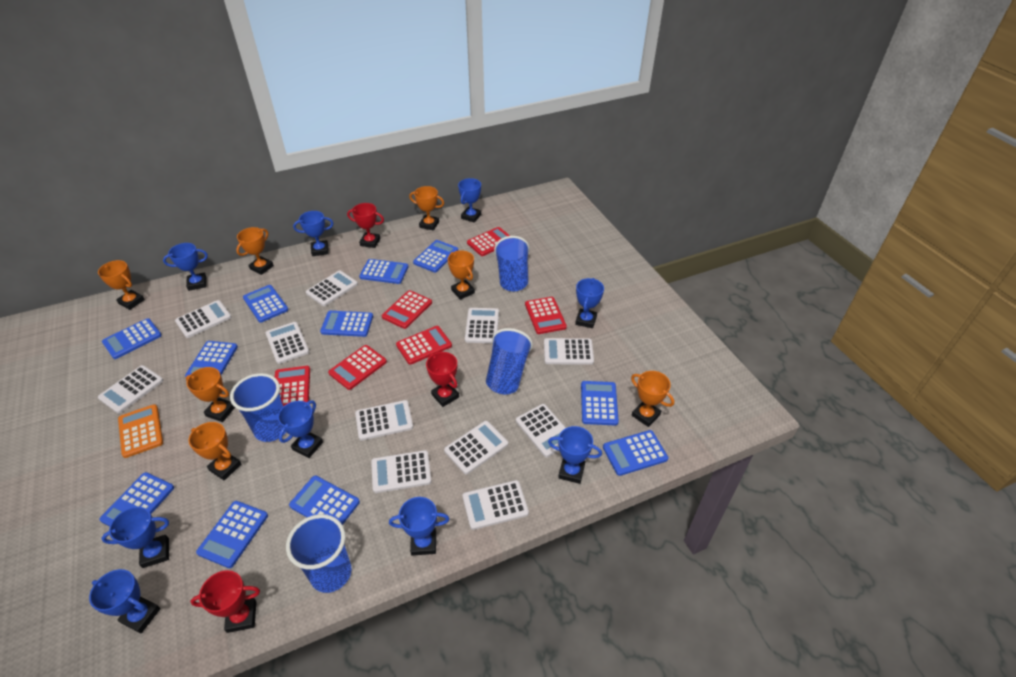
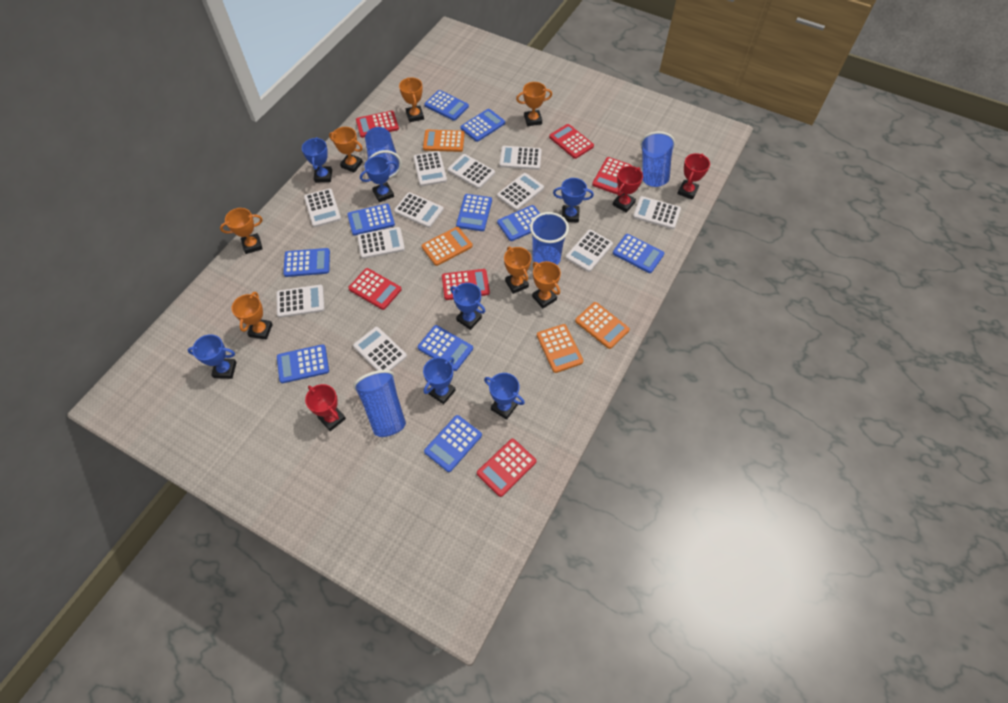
blue calculator: [100,472,174,527] [102,318,162,359] [185,341,238,377] [196,501,268,568] [243,285,288,323] [289,475,360,525] [320,311,373,337] [359,259,408,284] [413,240,458,272] [581,381,619,425] [603,430,668,476] = 11 -> [277,344,329,383] [283,248,330,277] [347,204,395,236] [418,325,473,371] [424,90,469,121] [424,415,482,472] [456,194,492,231] [460,109,505,142] [497,205,540,241] [613,234,664,273] = 10
blue trophy: [89,569,161,633] [101,507,169,568] [163,243,208,291] [278,400,323,458] [293,211,333,256] [389,497,450,556] [458,178,481,222] [548,426,602,484] [575,278,604,328] = 9 -> [187,334,237,379] [302,137,332,183] [360,156,397,202] [423,357,456,404] [450,283,485,330] [484,373,525,420] [553,178,594,223] = 7
orange calculator: [118,404,163,458] = 1 -> [421,227,473,266] [423,130,465,152] [537,324,583,373] [575,302,630,349] = 4

